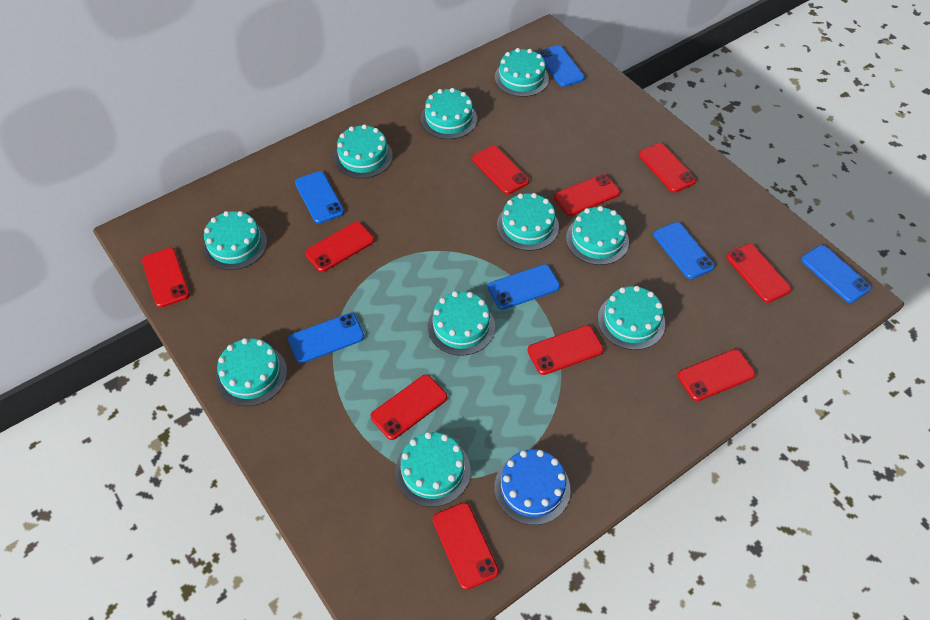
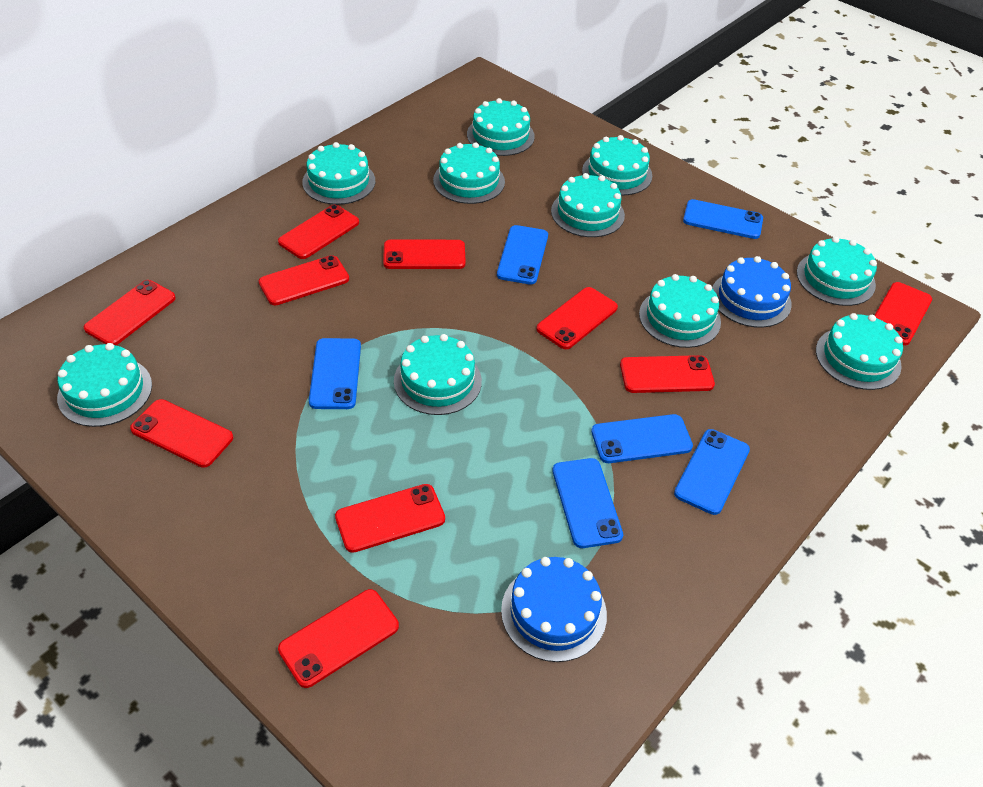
blue cake: [494,449,571,525] = 1 -> [501,557,607,662] [712,256,792,328] = 2

